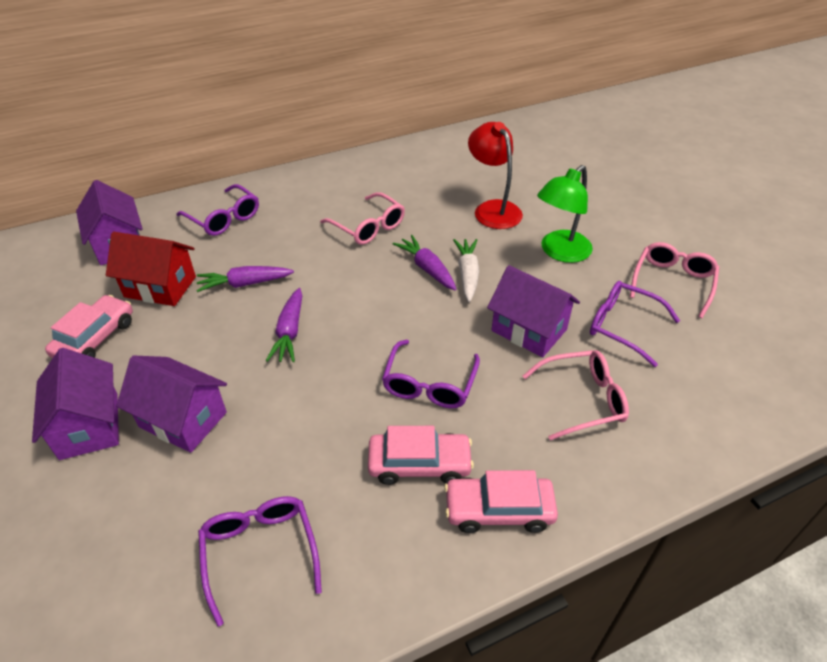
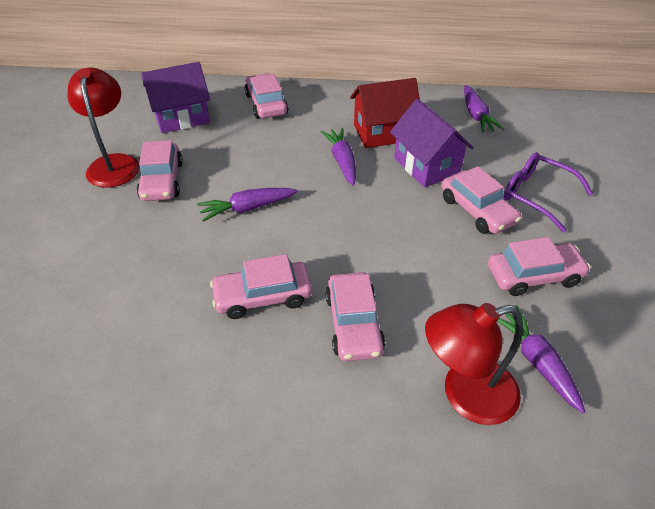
green lamp: [537,165,593,263] = 1 -> none = 0
pink car: [45,295,133,358] [368,426,474,485] [444,470,558,533] = 3 -> [137,140,183,201] [210,254,312,319] [245,73,288,119] [325,272,385,361] [441,166,521,234] [488,237,591,296] = 6
pink glasses: [320,192,405,245] [523,350,629,440] [630,242,719,318] = 3 -> none = 0
purple carrot: [196,266,294,292] [266,288,302,362] [393,235,457,291] = 3 -> [197,188,298,222] [321,128,356,185] [464,85,504,133] [498,305,585,413] = 4
purple glasses: [176,184,259,236] [198,496,322,627] [382,340,480,408] [590,281,680,367] = 4 -> [504,152,593,233] = 1
purple house: [32,348,119,460] [76,180,143,265] [116,355,227,453] [487,265,580,357] = 4 -> [141,62,210,133] [390,99,474,188] = 2
red lamp: [468,122,523,229] = 1 -> [67,68,140,188] [425,303,523,425] = 2
white carrot: [453,239,479,302] = 1 -> none = 0

